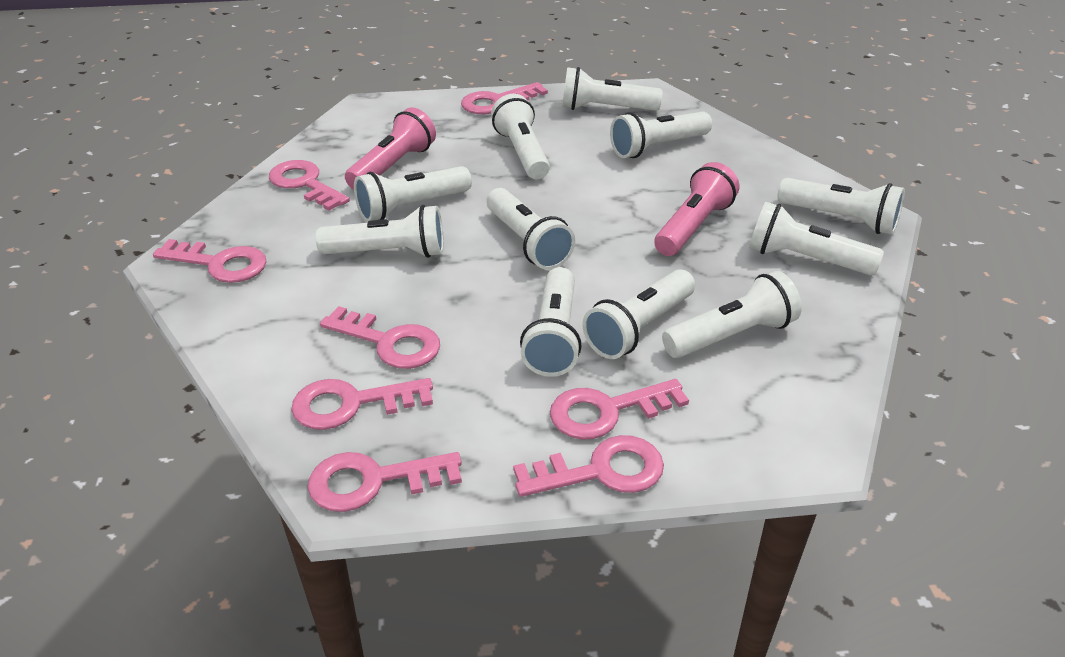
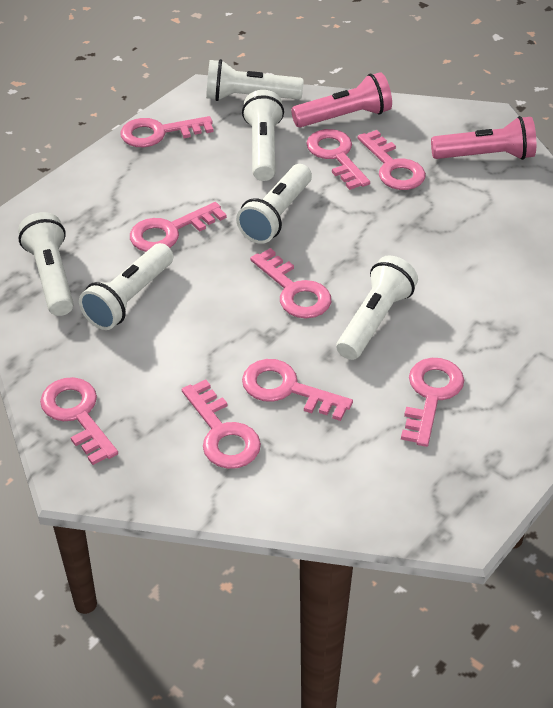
pink key: [153,239,267,283] [269,160,350,211] [291,378,433,430] [308,452,462,512] [320,306,440,369] [461,82,548,114] [513,435,664,497] [550,379,689,440] = 8 -> [40,377,118,465] [120,116,214,147] [130,202,227,252] [182,379,261,469] [242,359,353,421] [250,248,331,318] [306,129,370,190] [357,130,426,190] [401,358,464,447] = 9
white flashlight: [316,205,444,258] [354,166,472,222] [487,188,575,270] [491,94,550,179] [520,267,582,377] [562,67,663,111] [582,269,695,359] [610,111,712,158] [662,271,802,358] [749,202,884,276] [777,178,905,235] = 11 -> [18,212,74,316] [79,243,173,330] [206,59,304,101] [236,164,312,244] [242,90,284,181] [336,255,418,360] = 6

